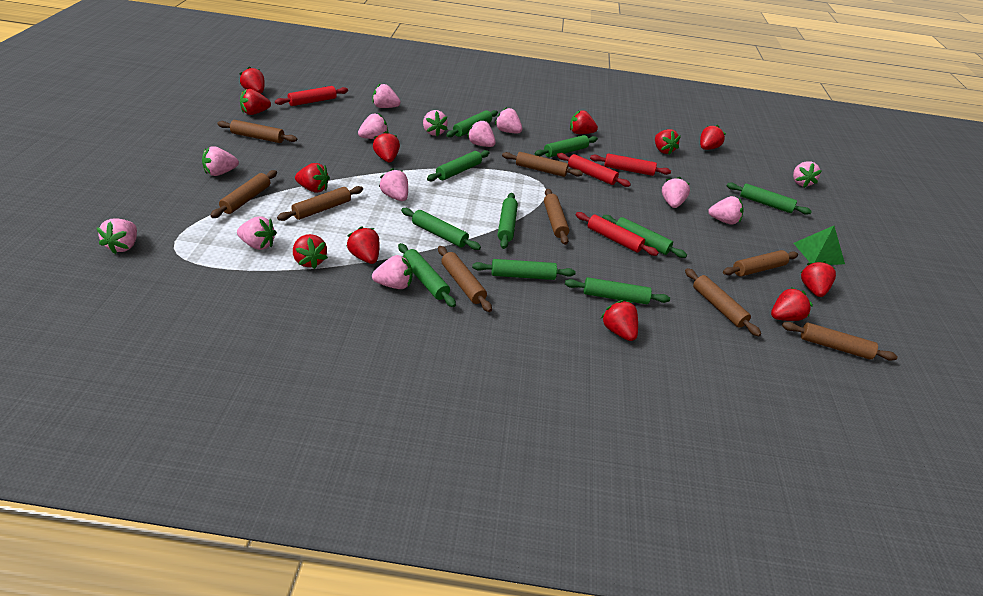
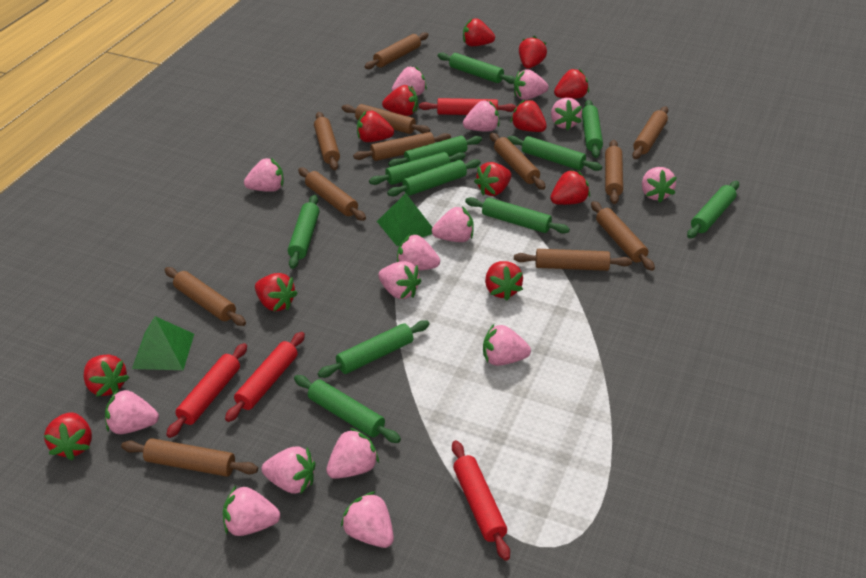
brown rolling pin: [210,170,277,218] [217,120,297,143] [277,186,363,221] [438,246,492,312] [502,152,583,177] [544,189,569,245] [685,268,761,336] [723,250,798,276] [782,322,898,361] = 9 -> [121,438,258,477] [165,267,246,326] [298,168,366,221] [314,112,340,170] [342,104,430,134] [353,132,451,161] [365,32,429,69] [490,133,546,190] [514,249,632,271] [591,201,655,271] [605,140,623,204] [632,106,668,159] = 12
green pyramid: [794,226,845,265] = 1 -> [132,316,194,370] [377,193,433,246] = 2
green rolling pin: [398,243,456,307] [401,208,481,250] [427,150,490,181] [446,110,498,137] [472,259,576,280] [498,193,518,249] [534,135,598,157] [565,277,670,304] [602,215,687,258] [726,182,812,215] = 10 -> [288,195,320,269] [294,375,401,443] [318,320,430,378] [369,152,466,185] [387,159,481,196] [388,136,482,167] [438,52,515,84] [465,197,570,233] [507,136,602,171] [582,100,603,158] [687,181,739,239] = 11
pink strawberry: [97,219,137,254] [202,146,239,176] [237,216,277,250] [358,113,388,139] [372,83,400,108] [372,255,412,289] [379,168,408,201] [423,110,448,137] [467,119,496,147] [495,107,522,133] [662,177,690,208] [708,196,744,224] [793,161,822,188] = 13 -> [105,389,159,434] [223,486,280,536] [244,158,284,192] [261,446,316,494] [326,428,379,479] [341,491,394,548] [378,261,421,299] [392,66,427,96] [397,233,440,271] [432,206,474,242] [463,100,499,132] [483,324,531,366] [514,69,549,100] [551,98,582,130] [642,167,677,202] = 15

